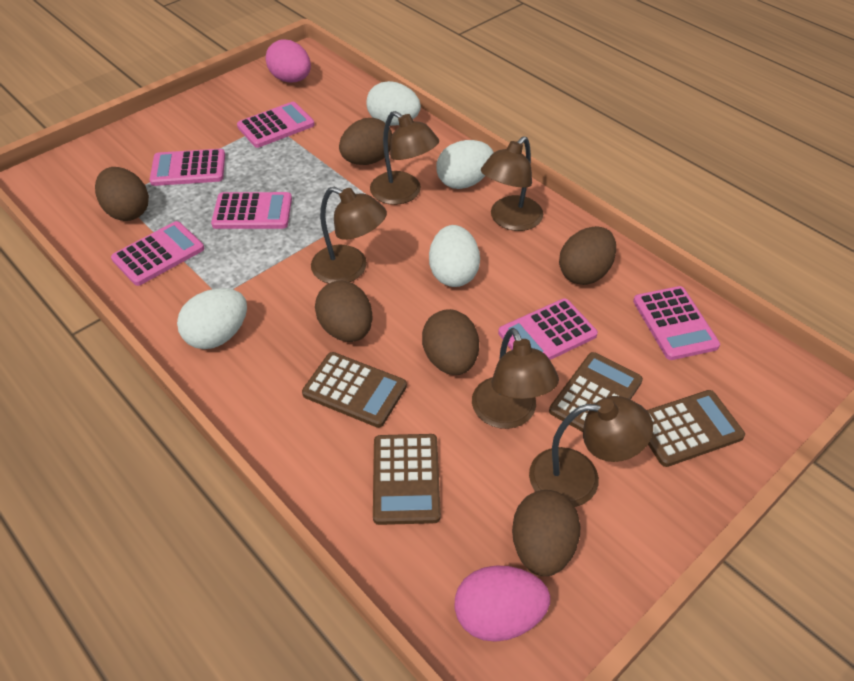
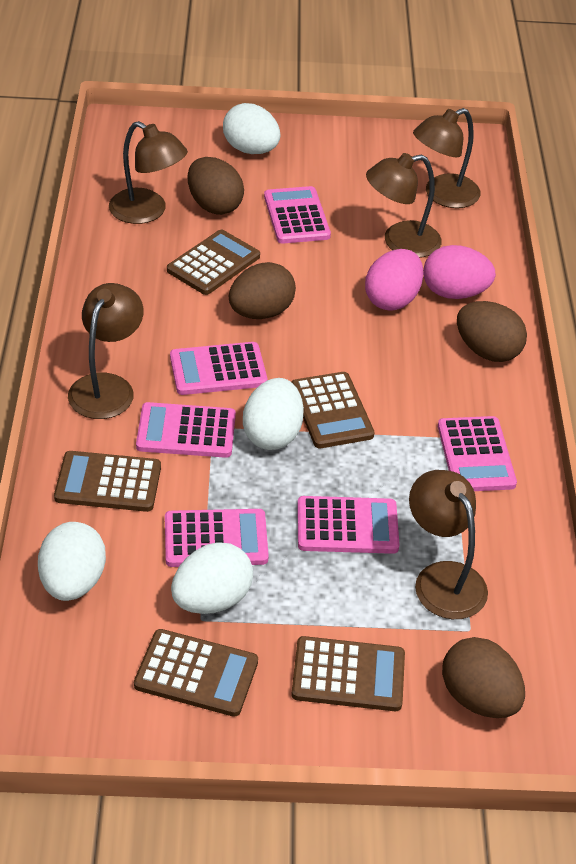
brown calculator: [302,352,407,428] [373,434,441,525] [549,352,643,432] [647,390,745,467] = 4 -> [54,451,161,512] [134,629,258,717] [167,230,260,295] [291,636,405,711] [292,372,374,448] = 5
brown egg: [95,167,149,221] [315,281,373,342] [339,118,392,165] [422,309,479,375] [512,490,581,576] [559,226,616,285] = 6 -> [188,157,244,215] [229,262,296,319] [442,637,525,718] [457,301,527,362] = 4

